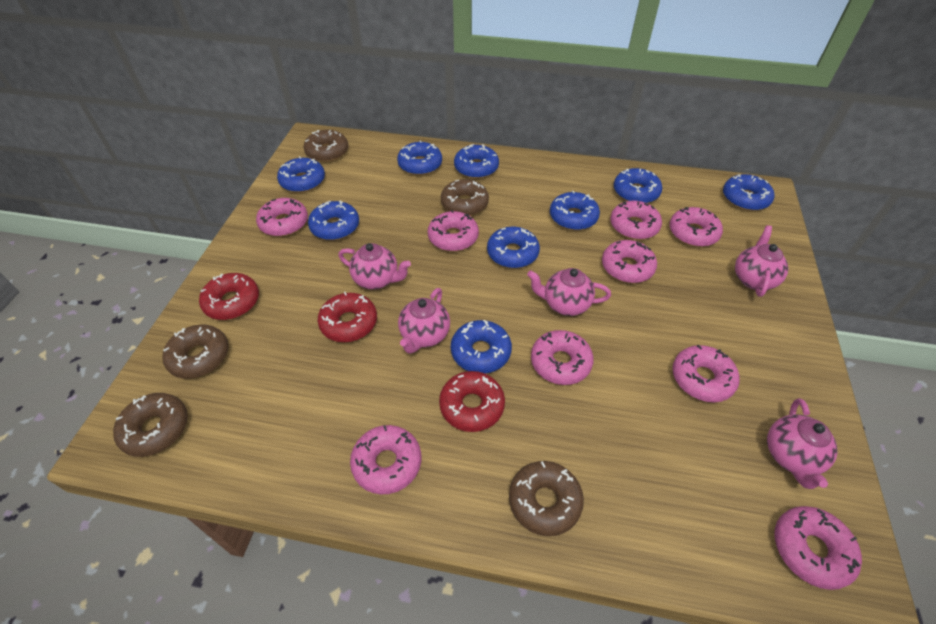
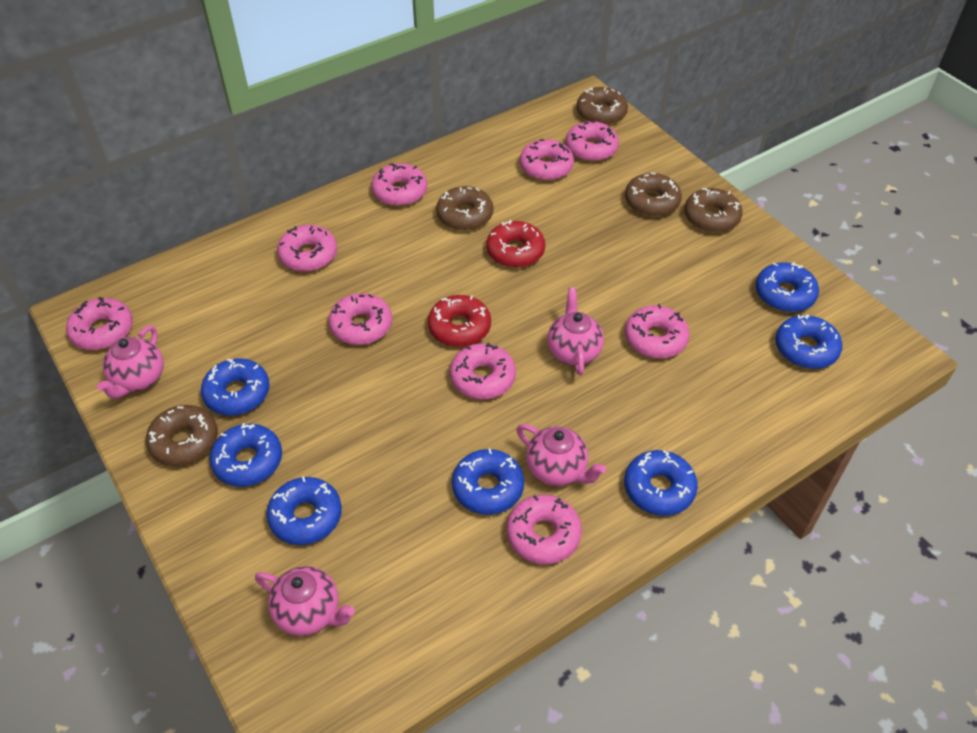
blue donut: [277,156,325,193] [308,201,359,240] [397,140,442,175] [451,320,512,373] [454,144,499,178] [487,226,540,268] [550,191,600,230] [614,168,662,203] [723,174,774,211] = 9 -> [201,358,270,416] [209,423,282,487] [266,476,342,545] [452,448,524,515] [624,450,698,516] [755,262,819,312] [775,314,842,369] = 7
pink teapot: [338,243,411,290] [398,288,450,354] [527,268,611,316] [735,225,788,297] [767,398,838,489] = 5 -> [97,325,164,399] [255,566,355,636] [516,424,606,486] [547,287,604,375] = 4
red donut: [199,273,259,320] [318,292,377,342] [439,371,505,432] = 3 -> [428,295,491,347] [486,220,545,268] = 2

